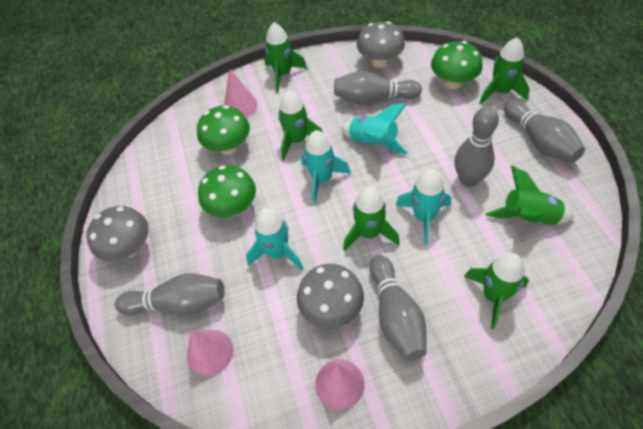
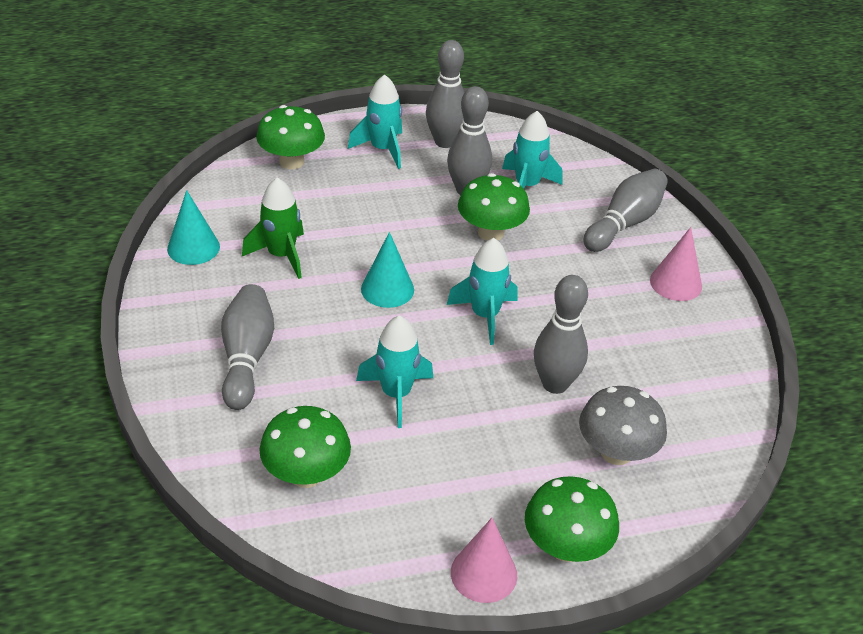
green mushroom: [197,105,250,154] [198,165,256,217] [431,41,483,89] = 3 -> [256,105,325,169] [259,406,351,488] [458,173,530,241] [525,476,619,562] = 4
green rocket: [264,22,307,92] [278,90,323,160] [343,187,399,251] [464,253,529,329] [479,37,530,104] [486,166,574,225] = 6 -> [242,178,304,279] = 1
grey mushroom: [86,206,149,262] [297,264,364,329] [357,21,405,68] = 3 -> [579,386,667,465] = 1
pink cone: [187,330,233,376] [224,69,257,117] [315,360,365,410] = 3 -> [451,518,517,603] [650,227,702,301] = 2
turquoise cone: none = 0 -> [167,190,220,265] [361,232,414,308] = 2

